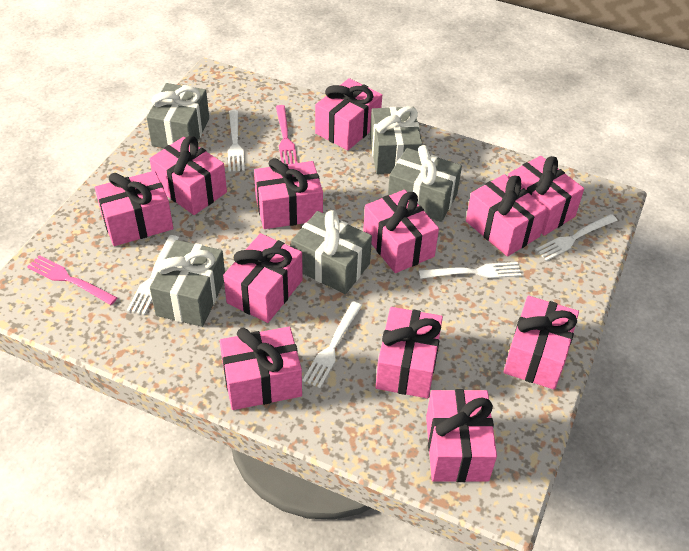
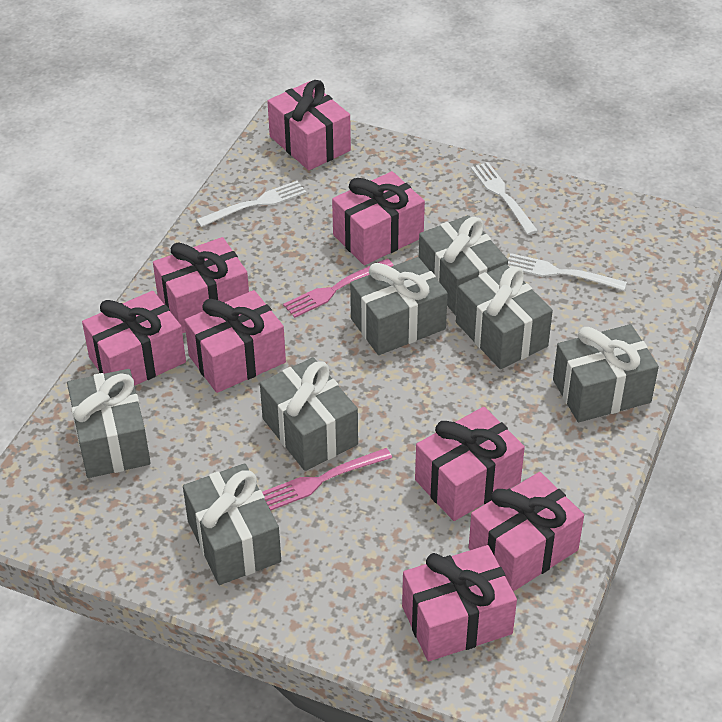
grey gift: [146,83,209,148] [150,240,225,327] [291,210,372,294] [370,106,423,174] [388,145,462,222] = 5 -> [67,369,151,478] [183,463,281,585] [260,357,358,471] [350,257,448,355] [419,215,508,315] [456,264,553,369] [553,324,659,422] = 7
pink gift: [95,171,173,246] [150,136,227,215] [220,327,302,410] [223,233,303,323] [254,158,323,229] [315,78,382,150] [363,190,439,273] [376,307,443,398] [426,389,497,482] [466,174,548,257] [504,296,579,390] [508,156,584,236] = 12 -> [82,291,186,386] [153,237,249,333] [184,290,286,393] [267,80,351,170] [332,171,425,265] [402,545,517,661] [415,407,525,521] [469,472,584,592] = 8
white fork: [127,235,179,315] [228,110,245,172] [302,301,362,388] [419,262,521,279] [535,214,618,261] = 5 -> [196,181,306,227] [471,162,538,235] [508,253,627,291] = 3

